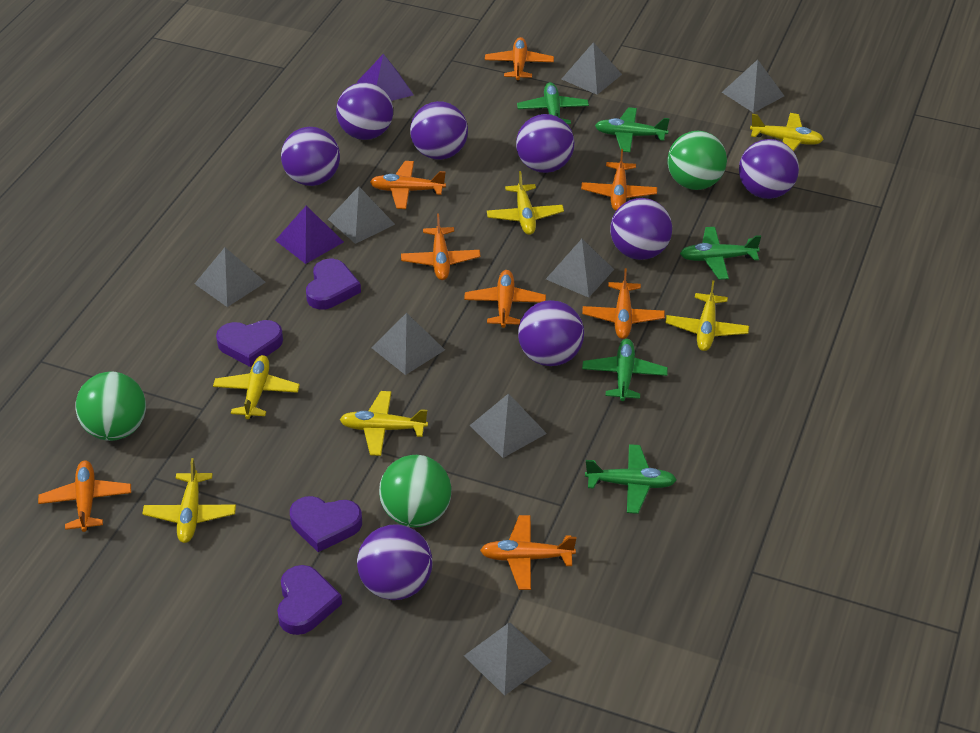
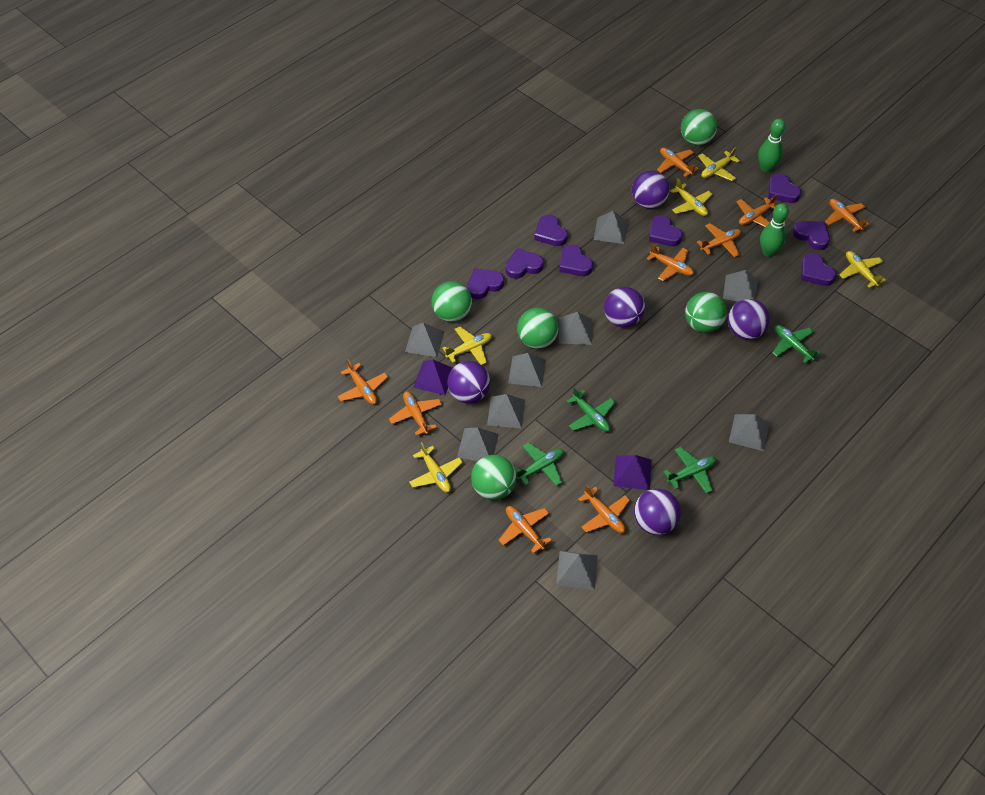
green ball: [75,372,146,441] [379,455,452,527] [667,131,727,190] = 3 -> [431,281,472,322] [471,455,517,500] [517,307,558,349] [681,109,717,146] [685,292,727,333] = 5
green bowling pin: none = 0 -> [758,118,785,173] [760,203,789,257] = 2
green plane: [517,82,589,124] [582,339,668,401] [585,444,677,514] [595,107,670,152] [680,227,761,280] = 5 -> [515,442,564,486] [567,387,615,432] [663,447,716,493] [772,325,820,363] = 4
grey pyramid: [195,248,266,307] [328,186,395,244] [371,313,445,375] [464,623,552,696] [470,393,547,458] [546,239,614,298] [562,42,622,95] [722,60,784,113] = 8 -> [405,323,444,357] [457,428,499,461] [487,394,525,428] [508,353,546,387] [556,551,597,590] [559,312,592,345] [594,211,628,244] [723,270,758,302] [729,414,769,451] = 9
orange plane: [38,460,131,532] [370,161,446,209] [401,213,481,280] [464,270,546,328] [480,515,576,590] [485,37,554,81] [581,149,657,211] [582,268,665,339] = 8 -> [337,359,388,405] [389,391,442,436] [498,506,552,554] [578,485,630,533] [647,244,694,281] [657,148,699,177] [697,223,741,257] [737,195,777,227] [825,199,869,232] = 9
purple ball: [281,127,340,186] [336,82,393,140] [357,524,432,600] [410,101,468,160] [516,114,574,173] [518,300,584,366] [610,198,672,260] [739,139,799,199] = 8 -> [448,361,490,404] [604,287,645,328] [632,171,670,209] [634,489,681,535] [728,299,770,340] = 5
purple heart: [216,320,283,367] [277,565,342,635] [290,496,362,552] [306,259,361,310] = 4 -> [467,268,504,299] [505,248,544,279] [534,215,568,246] [559,244,593,276] [649,215,683,246] [768,173,802,203] [793,221,830,250] [801,253,836,286] = 8
yellow plane: [142,458,236,543] [213,355,300,419] [340,391,428,456] [487,171,564,235] [665,280,749,351] [750,113,824,151] = 6 -> [409,442,463,493] [442,327,492,365] [670,179,712,216] [698,147,740,181] [839,251,886,288] = 5

